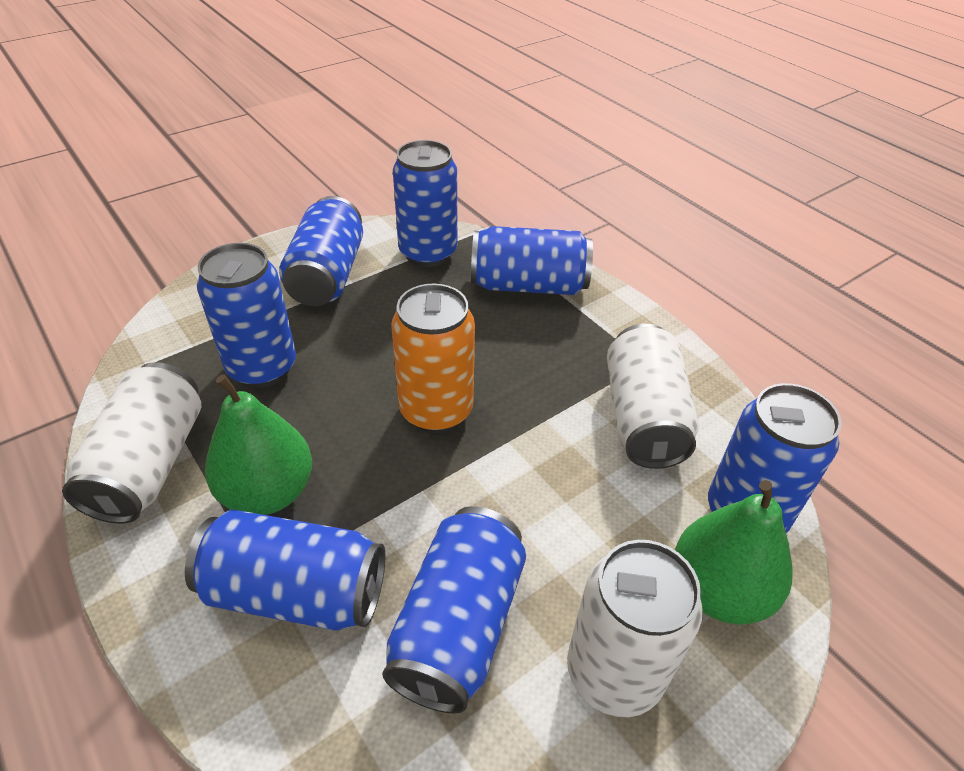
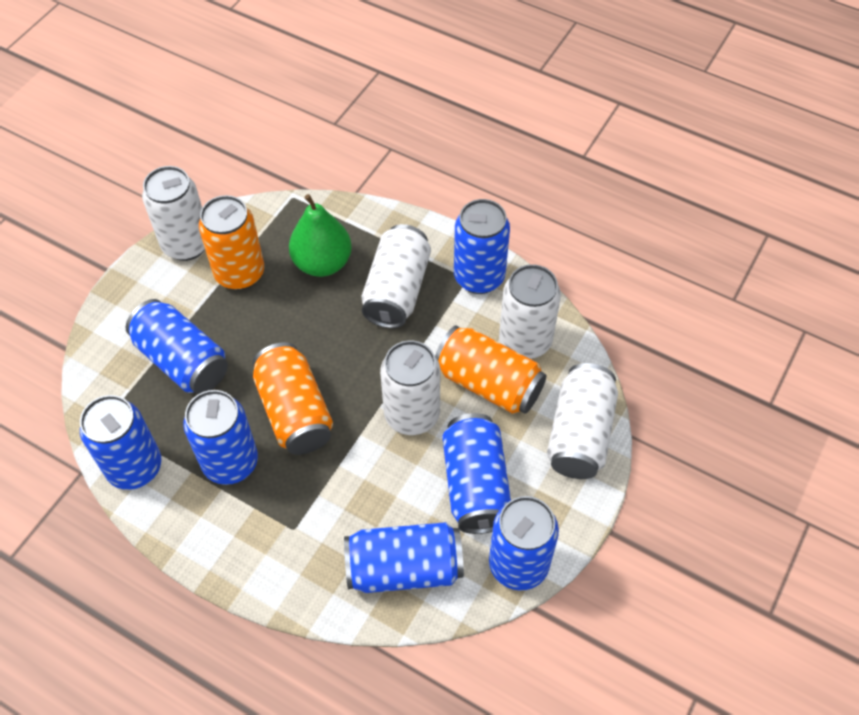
green pear: [205,374,312,515] [675,480,793,625] = 2 -> [289,194,352,277] = 1
orange can: [391,284,475,433] = 1 -> [199,195,264,290] [252,342,333,455] [435,326,546,414] = 3
white can: [62,362,201,524] [567,540,703,717] [607,324,699,469] = 3 -> [142,166,205,261] [361,224,431,328] [380,340,440,435] [499,264,561,359] [547,363,618,479] = 5

